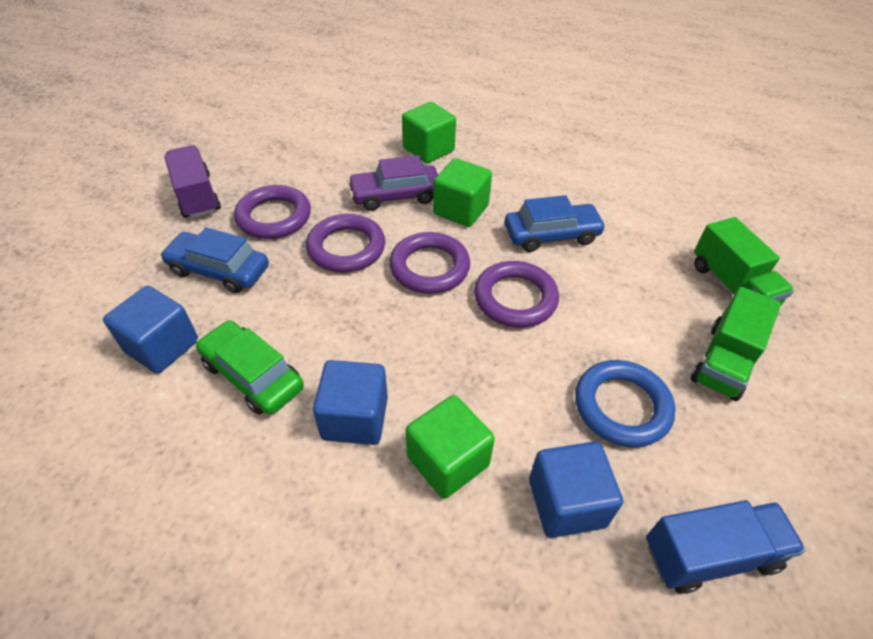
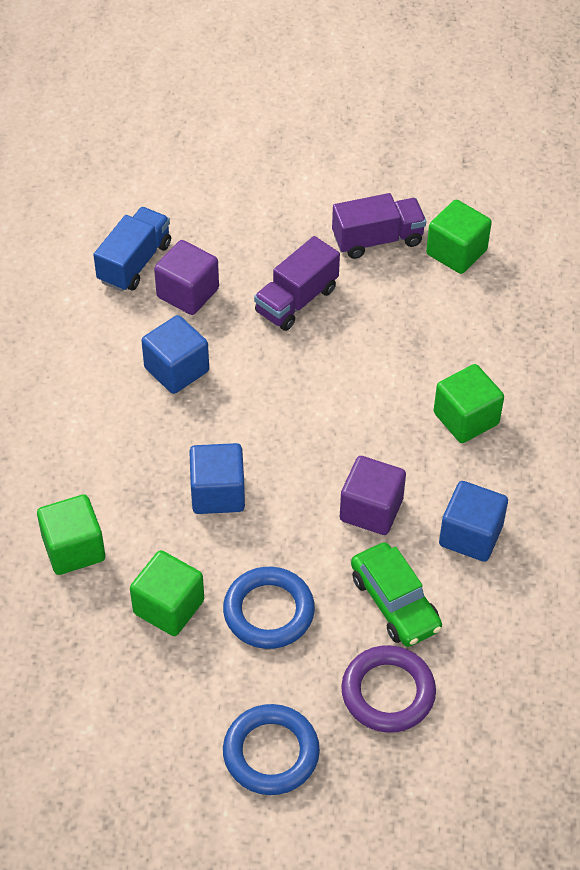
blue car: [160,227,269,293] [505,195,606,252] = 2 -> none = 0
blue ring: [575,360,675,447] = 1 -> [223,567,315,649] [223,704,320,795] = 2
green cube: [402,102,456,164] [406,395,495,499] [433,158,492,227] = 3 -> [37,494,105,575] [130,550,204,636] [426,200,492,274] [434,364,504,443] = 4
green truck: [691,287,781,401] [694,217,794,305] = 2 -> none = 0
purple car: [347,155,438,211] = 1 -> none = 0
purple cube: none = 0 -> [154,240,219,315] [340,456,406,535] = 2
purple ring: [234,185,311,239] [306,214,385,273] [389,232,470,294] [474,261,559,328] = 4 -> [341,645,436,733] = 1
purple truck: [164,145,221,218] = 1 -> [254,236,340,331] [332,193,426,259] = 2

